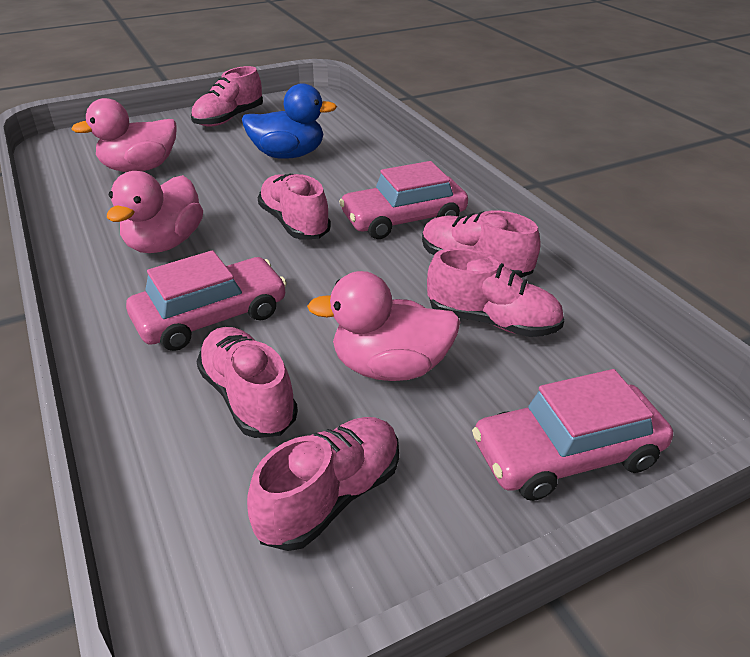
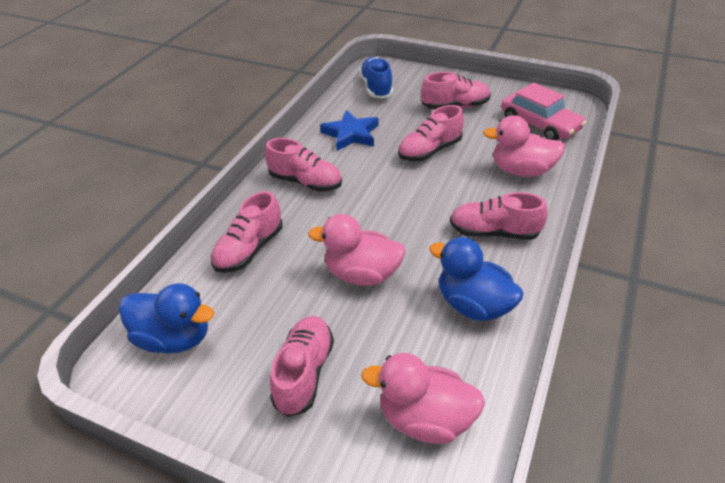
blue duck: [242,83,337,159] = 1 -> [119,283,214,353] [429,237,524,321] = 2
blue shoe: none = 0 -> [359,57,393,98] = 1
blue star: none = 0 -> [320,110,379,151] = 1
pink car: [126,250,287,351] [339,161,468,239] [472,369,673,501] = 3 -> [501,83,586,140] = 1

